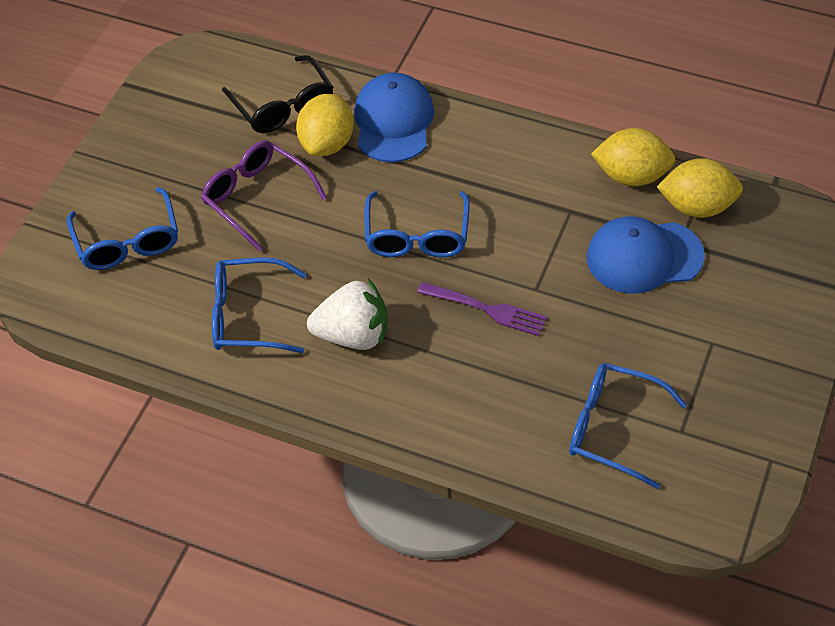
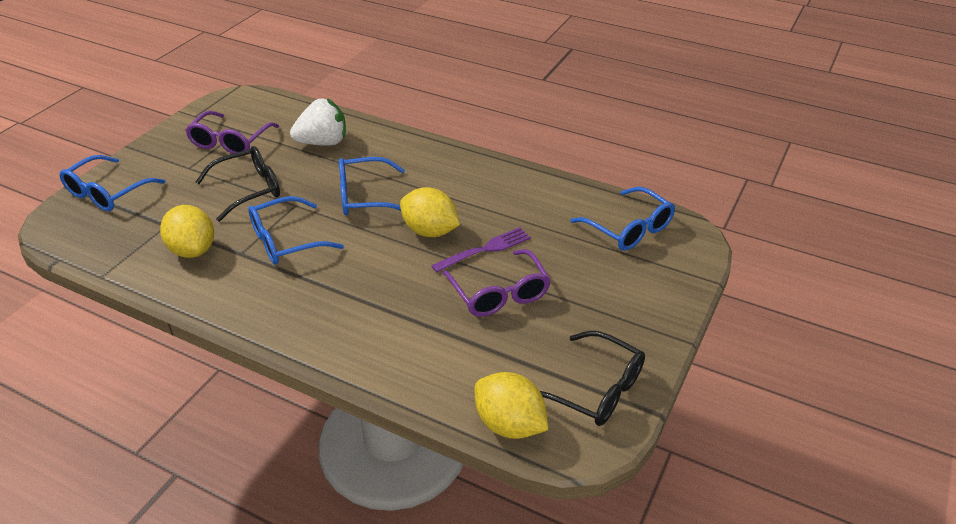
black glasses: [222,55,333,133] = 1 -> [196,146,280,222] [540,331,645,426] = 2
blue cap: [354,73,434,163] [587,216,705,293] = 2 -> none = 0
purple glasses: [201,140,327,252] = 1 -> [185,111,279,154] [443,249,551,317] = 2

